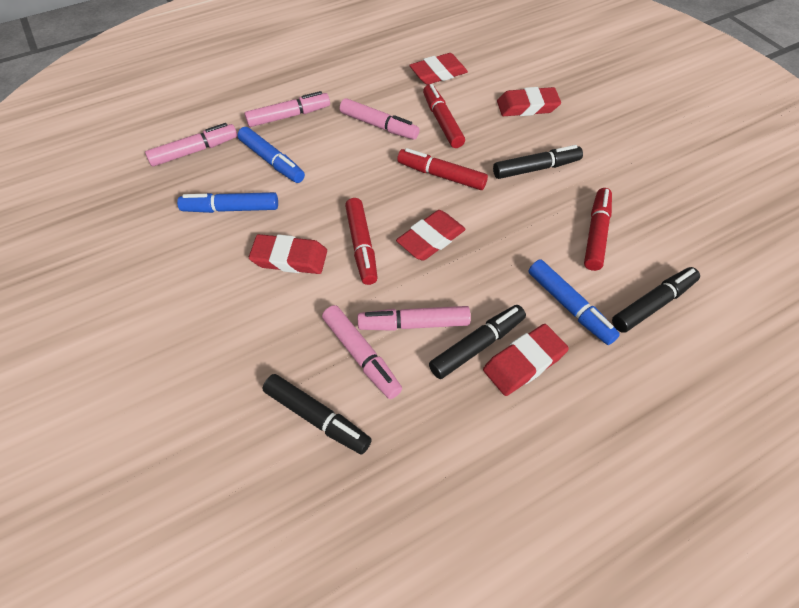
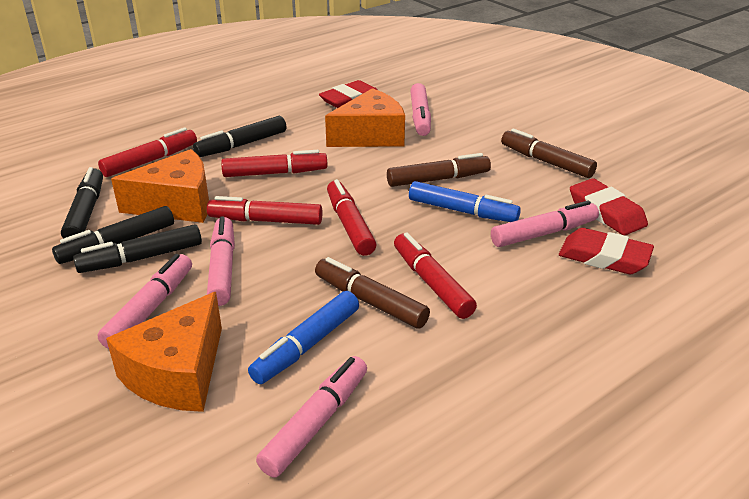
blue marker: [177,192,278,213] [237,127,305,183] [528,259,620,345] = 3 -> [248,291,359,384] [409,181,521,222] = 2
brown marker: none = 0 -> [315,257,430,328] [387,153,491,187] [501,128,597,178] = 3
orange cheese: none = 0 -> [106,292,222,412] [111,149,209,223] [325,88,405,147] = 3
red eraser: [249,234,327,274] [396,210,466,261] [409,53,468,85] [483,324,569,396] [497,87,561,116] = 5 -> [319,80,378,108] [559,228,654,274] [570,178,648,235] = 3
red marker: [345,198,378,285] [397,148,488,190] [423,84,465,148] [584,188,612,271] = 4 -> [98,128,197,177] [207,196,323,225] [221,150,328,177] [327,179,377,256] [394,233,477,319] = 5

